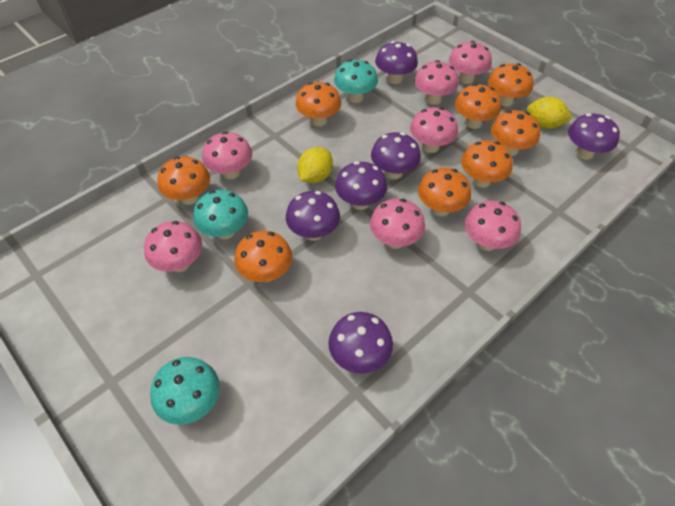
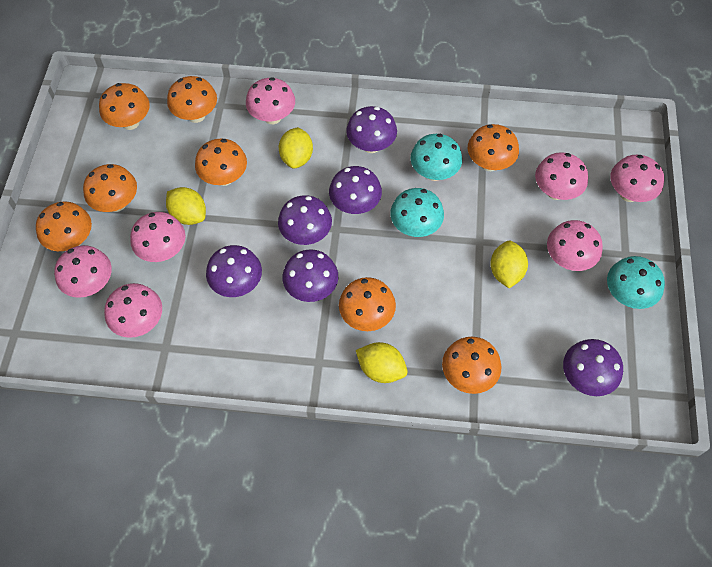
yellow lemon: [297,147,333,183] [527,97,572,129] = 2 -> [166,187,206,225] [279,127,313,169] [356,342,408,383] [490,241,528,288] = 4

